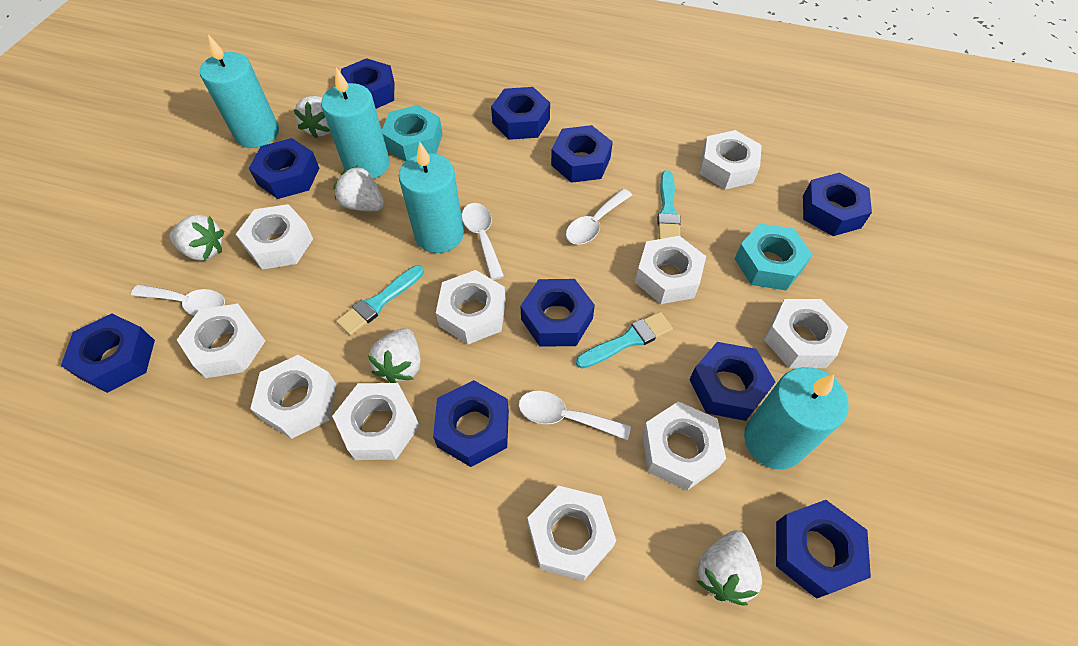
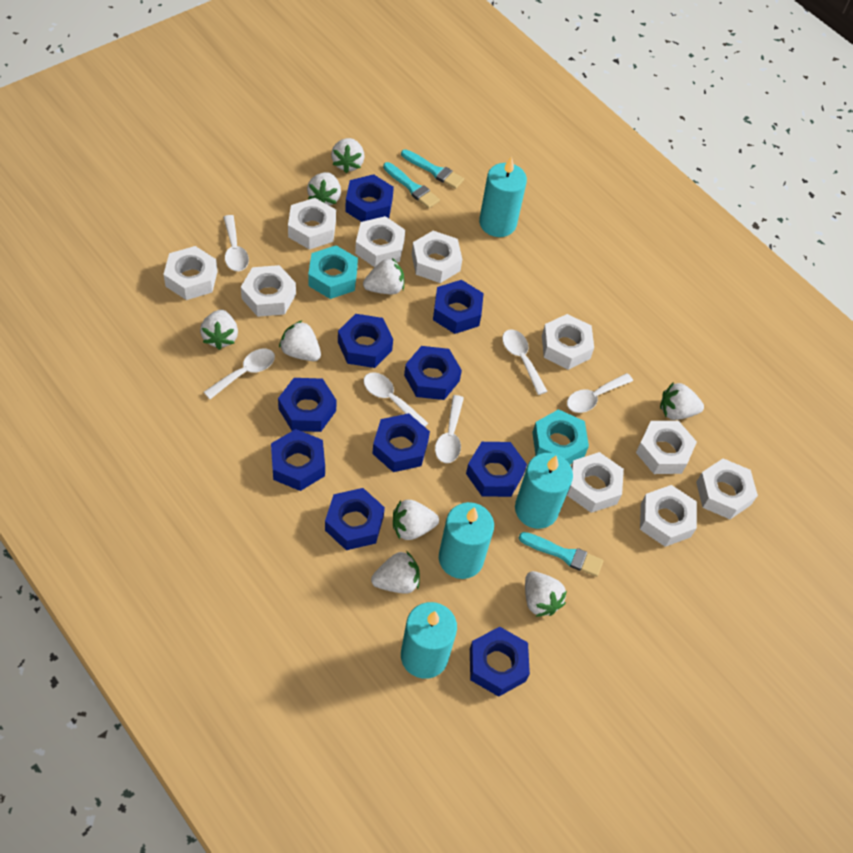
white spoon: [131,285,225,316] [462,203,504,280] [519,391,631,440] [566,189,632,244] = 4 -> [204,349,275,399] [223,215,249,271] [364,372,428,427] [435,395,464,463] [502,329,548,395] [567,373,633,413] = 6
white strawberry: [169,215,224,261] [293,96,330,139] [334,165,384,211] [368,328,421,383] [697,530,762,606] = 5 -> [200,309,238,350] [279,320,321,361] [307,172,341,206] [331,138,365,173] [363,258,404,294] [371,551,420,594] [393,500,439,540] [525,571,567,617] [660,382,704,420] = 9

